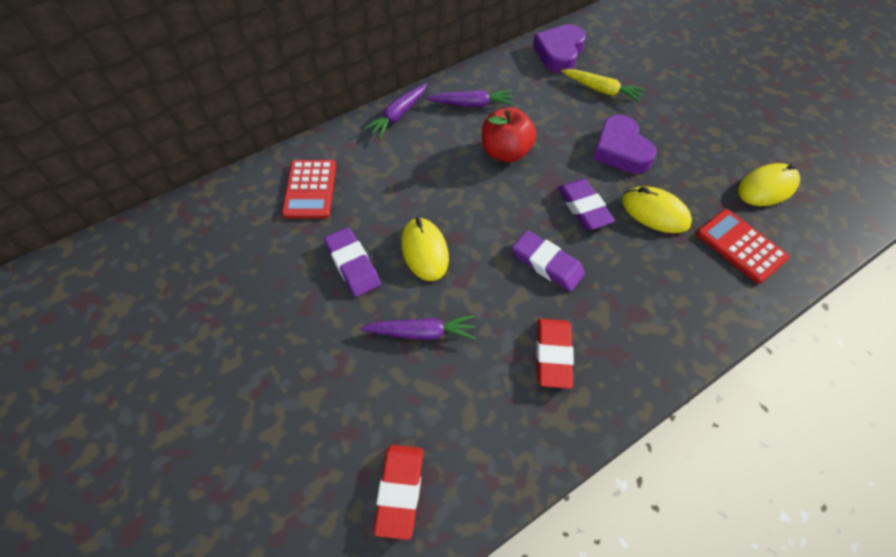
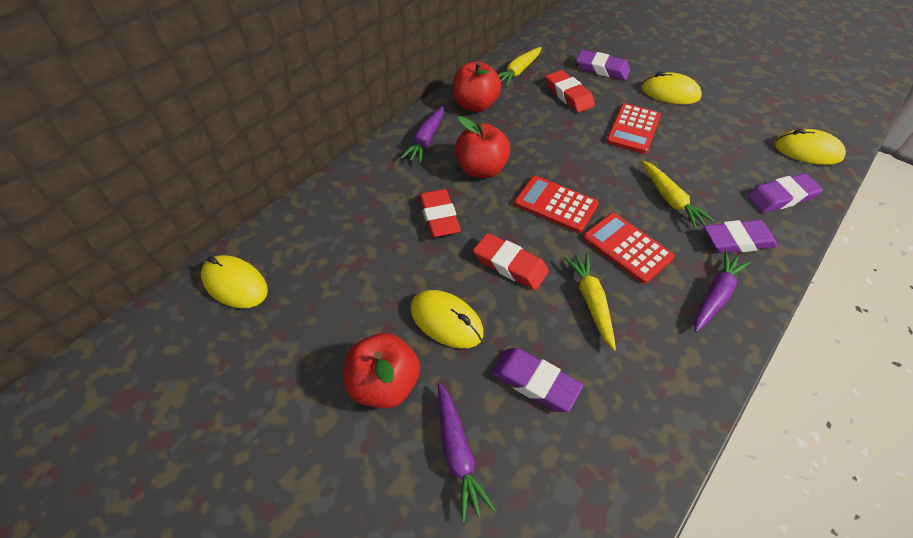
purple eraser: [324,227,381,297] [512,230,585,292] [557,179,615,230] = 3 -> [491,348,583,412] [576,50,630,80] [704,220,778,253] [747,173,823,213] = 4
purple heart: [533,24,586,73] [593,115,656,174] = 2 -> none = 0
red apple: [482,107,536,162] = 1 -> [344,333,420,409] [453,61,501,112] [455,116,511,178] = 3
red calculator: [282,160,336,219] [696,209,789,284] = 2 -> [514,176,599,233] [583,213,675,284] [606,103,661,154] = 3
red eraser: [373,445,423,540] [536,319,574,389] = 2 -> [419,189,461,237] [473,233,549,290] [545,70,595,113] = 3
yellow carrot: [561,69,646,103] = 1 -> [498,47,542,87] [564,253,616,350] [642,161,715,229] = 3
yellow mouse: [401,218,449,281] [622,186,692,233] [738,163,800,206] = 3 -> [201,255,268,308] [410,290,484,348] [641,71,702,104] [774,129,846,165] = 4

